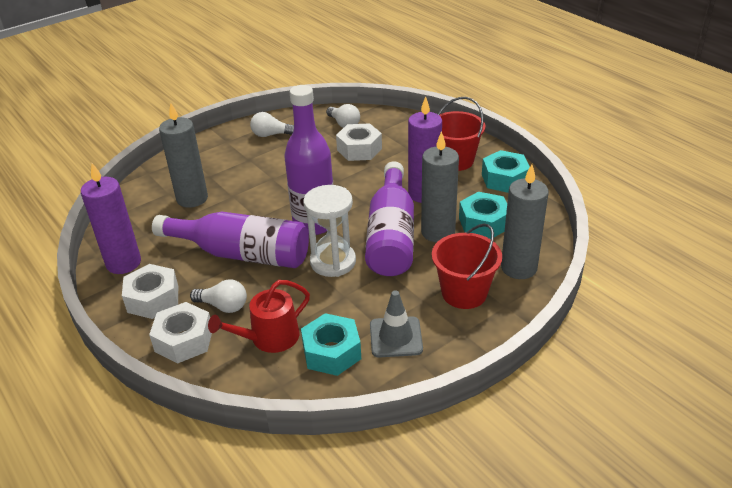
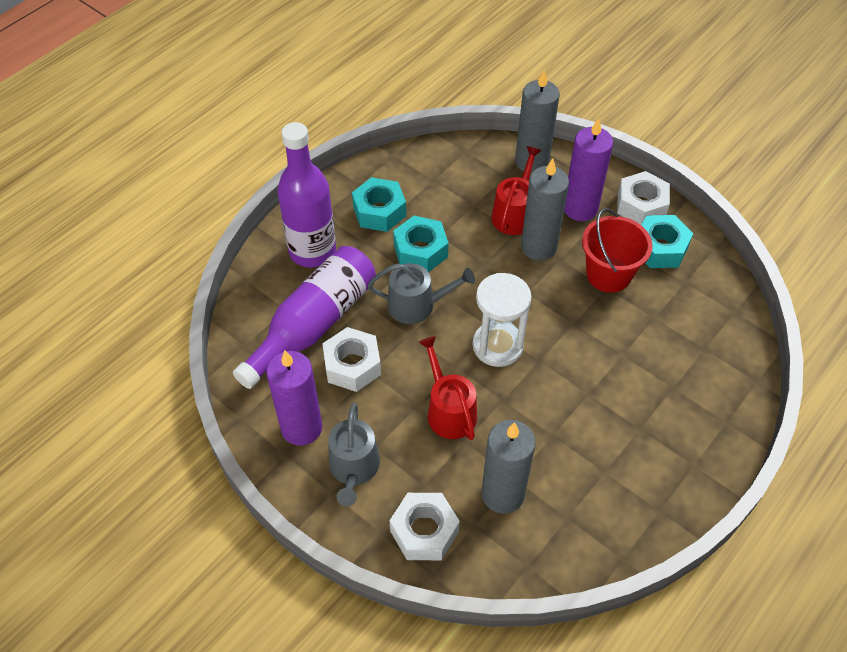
grey traffic cone: [370,290,423,358] = 1 -> none = 0
grey watering can: none = 0 -> [328,403,380,507] [368,263,475,324] = 2
purple bottle: [152,212,309,268] [284,85,333,235] [365,161,414,276] = 3 -> [233,246,376,389] [278,122,336,268] = 2
red bucket: [432,223,502,309] [438,97,485,171] = 2 -> [582,208,653,293] = 1
red watering can: [208,280,310,353] = 1 -> [419,336,477,440] [492,146,542,235] = 2
white light bulb: [190,279,247,313] [250,112,294,137] [326,104,360,128] = 3 -> none = 0

